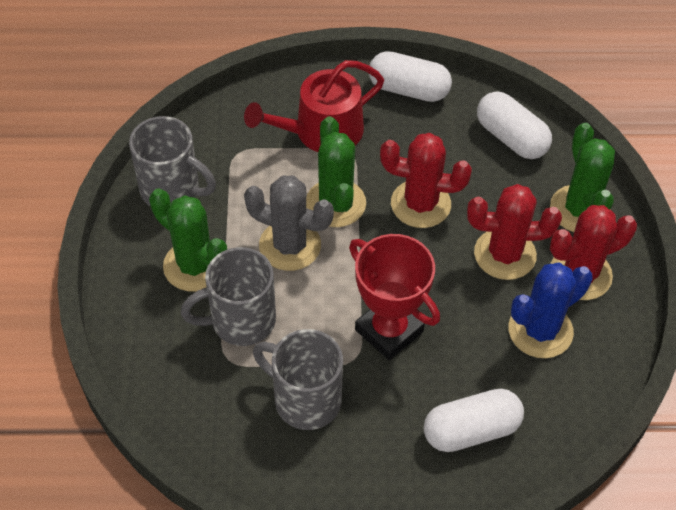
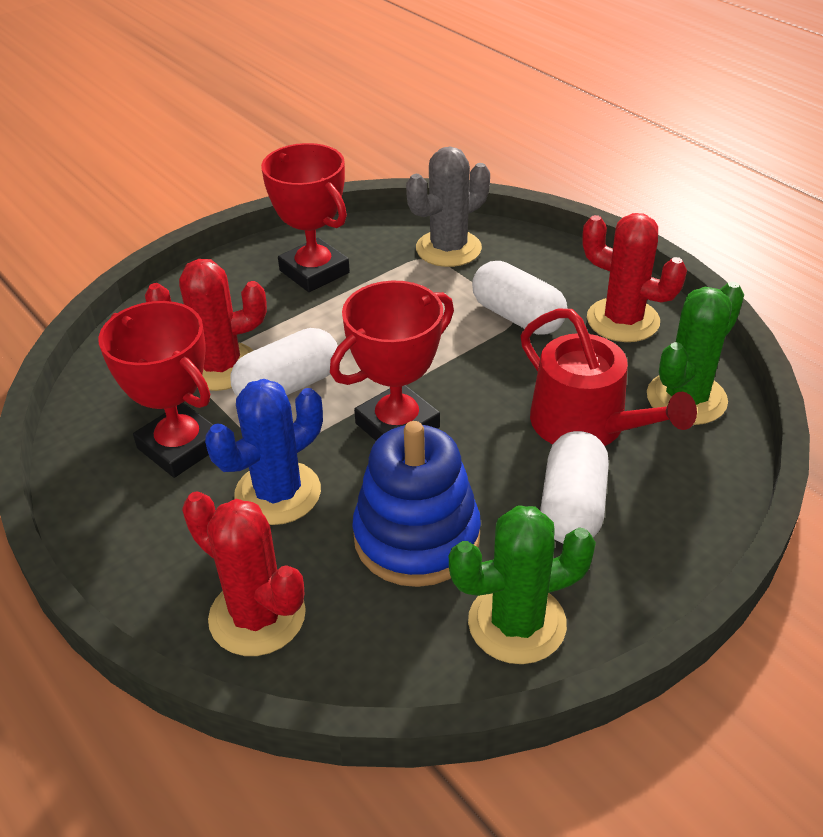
blue stacking toy: none = 0 -> [352,421,481,587] = 1
green cactus: [149,188,227,292] [306,116,366,227] [550,123,615,232] = 3 -> [449,505,596,664] [647,281,744,425] = 2
grey mug: [129,116,216,206] [181,247,276,346] [253,329,343,430] = 3 -> none = 0
red trophy: [349,234,440,360] = 1 -> [98,301,213,478] [261,143,350,292] [330,280,454,441] = 3

